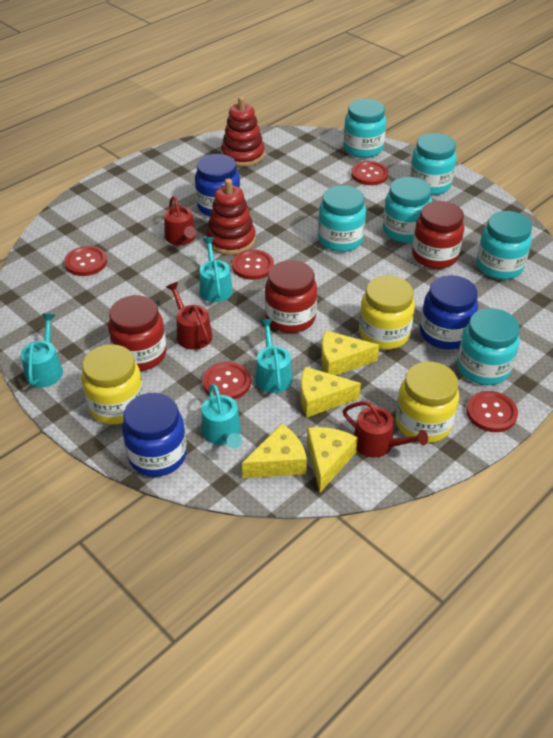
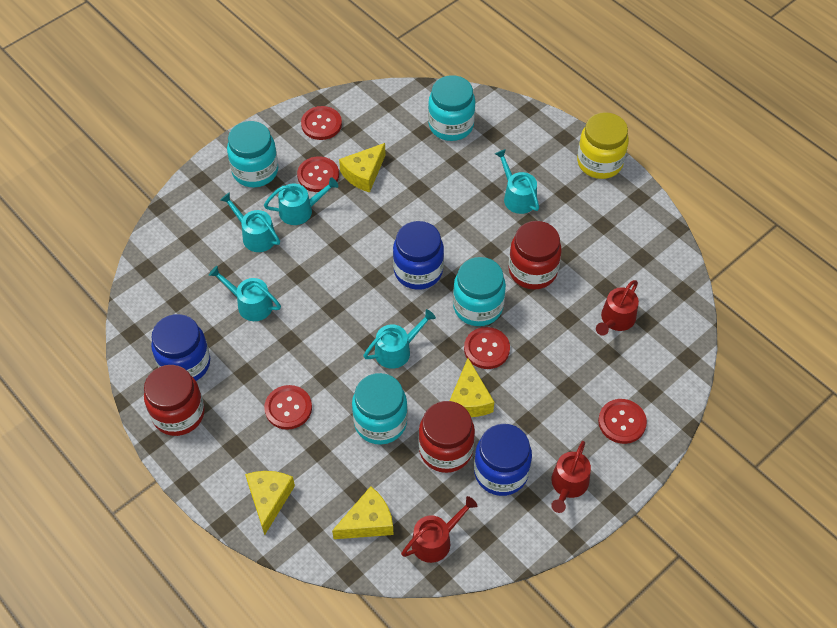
red stacking toy: [206,178,256,255] [221,96,265,167] = 2 -> none = 0
turquoise jar: [318,185,366,252] [344,99,386,158] [383,177,432,243] [410,133,456,195] [457,308,520,385] [477,211,532,280] = 6 -> [227,121,278,188] [352,373,408,445] [428,75,475,141] [453,257,506,326] = 4
turquoise watering can: [21,314,63,387] [199,237,233,302] [202,384,242,449] [255,319,293,393] = 4 -> [209,266,281,321] [220,193,280,252] [264,177,338,225] [363,309,436,369] [495,149,539,214] = 5
yellow jar: [82,344,144,424] [359,275,415,350] [396,362,459,443] = 3 -> [577,112,629,179] = 1

